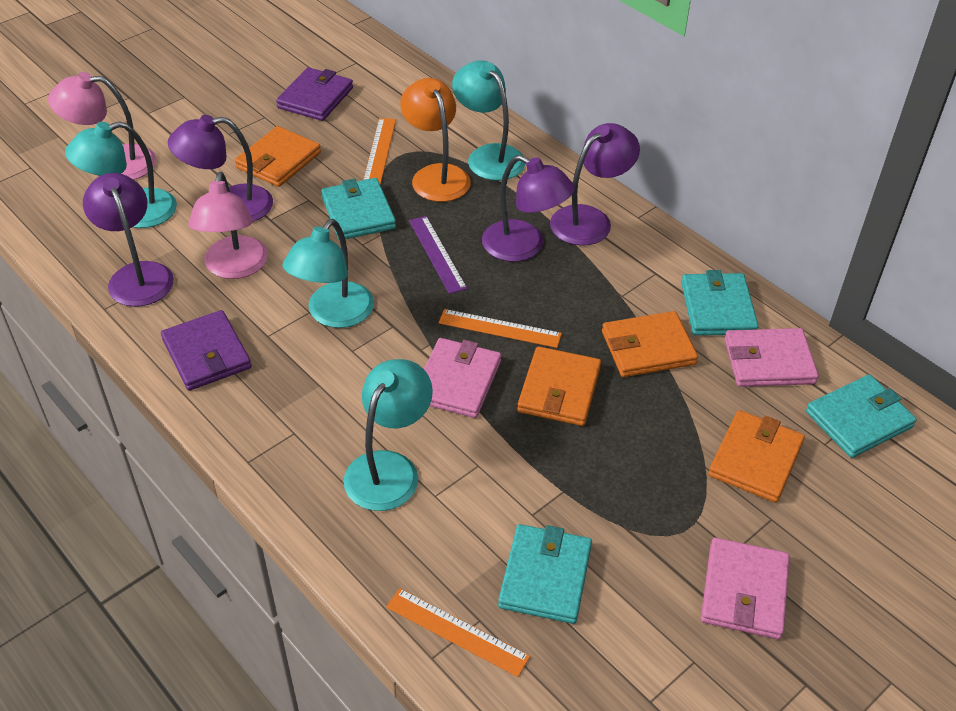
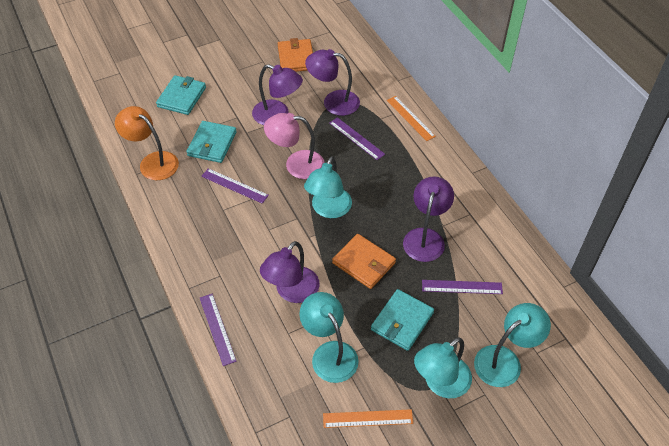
orange ruler: [363,118,396,184] [386,588,530,677] [439,309,562,348] = 3 -> [323,409,413,428] [387,96,436,141] = 2
orange wallet: [235,126,321,187] [517,346,601,426] [602,311,698,377] [708,410,805,503] = 4 -> [278,38,313,72] [332,234,396,289] = 2
pink lamp: [48,72,156,180] [188,172,268,279] = 2 -> [264,113,324,179] = 1
pink wallet: [424,338,501,418] [701,538,790,639] [724,328,819,387] = 3 -> none = 0
purple ruler: [409,216,467,294] = 1 -> [200,294,237,366] [201,168,269,204] [329,117,385,160] [422,280,503,294] = 4
purple wallet: [161,310,251,391] [276,67,353,121] = 2 -> none = 0
turquoise wallet: [321,178,396,239] [498,524,592,624] [681,270,758,336] [806,374,917,458] = 4 -> [156,75,206,115] [186,121,237,163] [371,289,434,351] = 3

